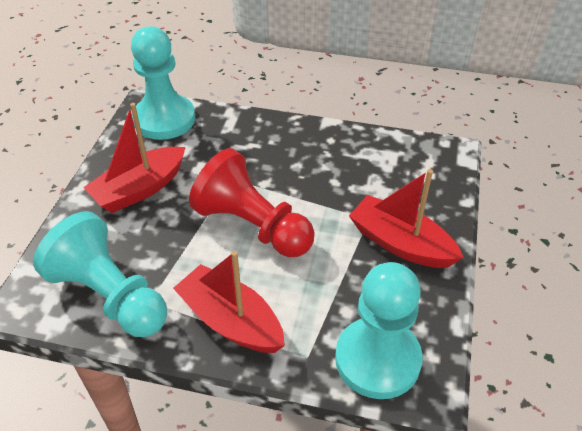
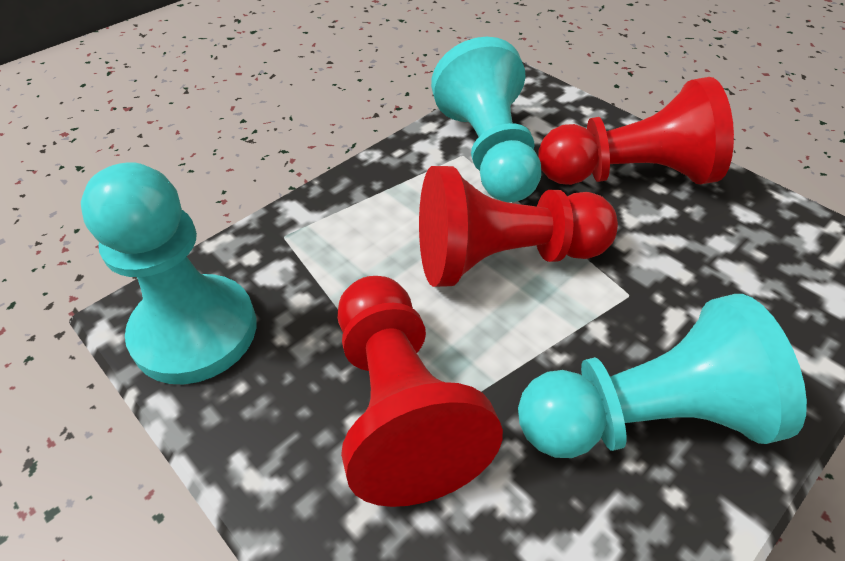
red boat: [83,103,186,213] [173,251,285,353] [349,169,464,268] = 3 -> none = 0
red pawn: [189,148,315,257] = 1 -> [337,276,503,507] [419,166,618,287] [538,77,734,185] = 3

